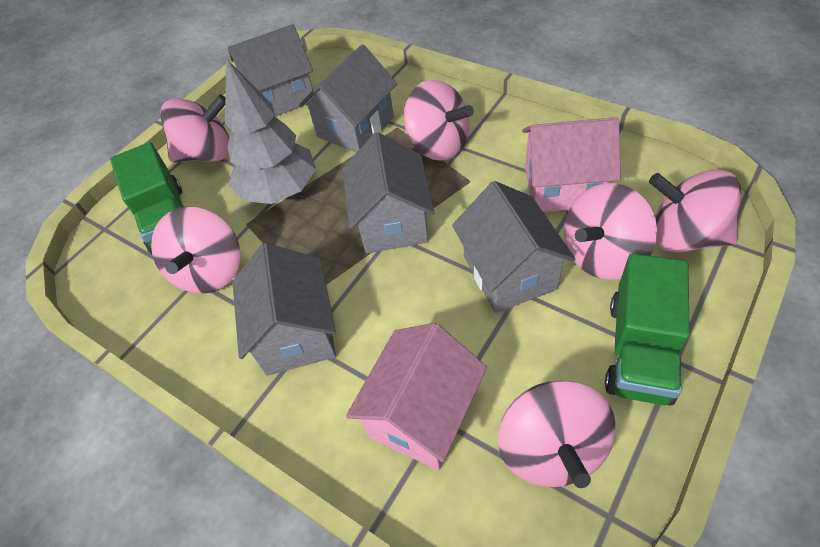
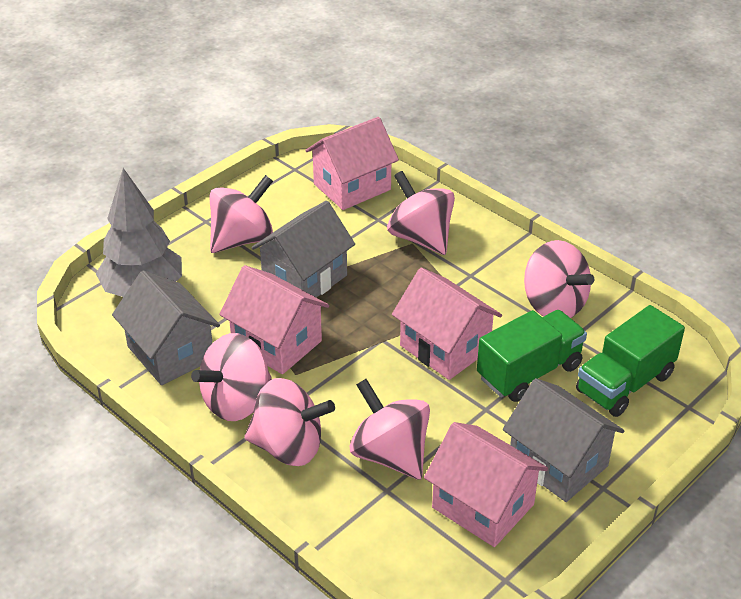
grey house: [228,24,315,117] [232,243,336,376] [299,44,397,153] [342,132,435,253] [452,181,576,313] = 5 -> [112,270,220,385] [251,201,355,298] [503,378,624,502] = 3
pink house: [346,323,487,470] [522,117,621,212] = 2 -> [219,265,329,374] [305,117,399,210] [392,267,502,380] [424,422,548,547] = 4

